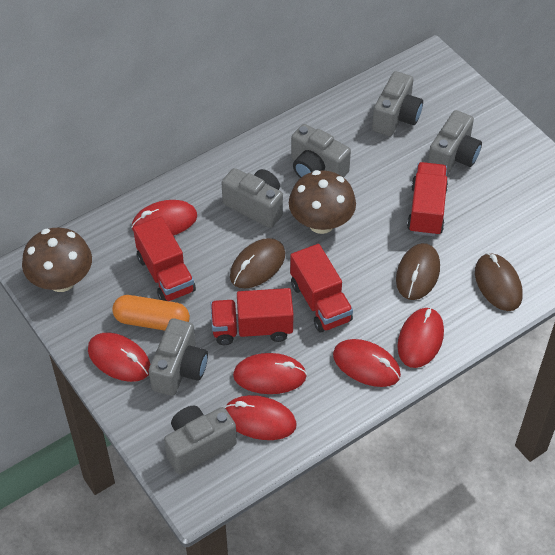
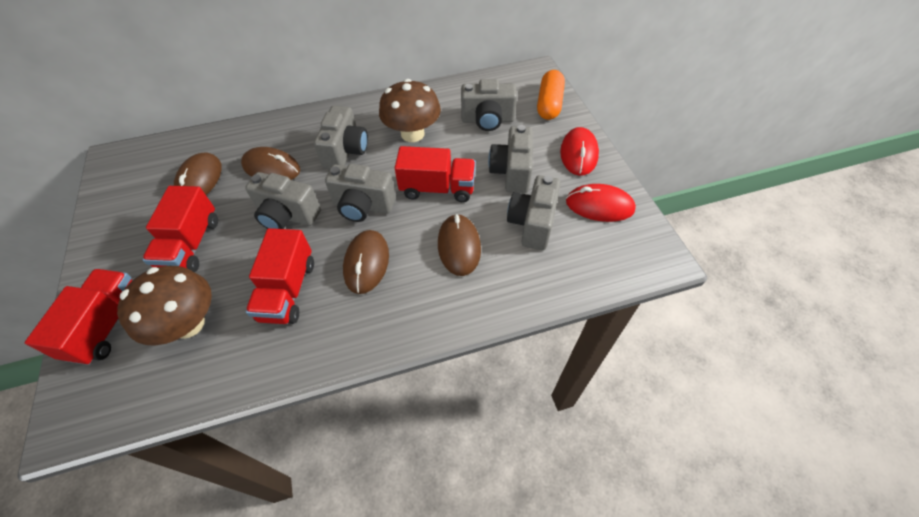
brown mouse: [230,238,285,289] [396,243,440,300] [475,253,523,311] = 3 -> [174,152,222,195] [241,147,300,180] [343,230,389,294] [438,214,481,276] = 4
red mouse: [88,332,151,382] [131,200,197,236] [224,395,296,440] [233,353,307,394] [333,339,401,387] [397,307,444,368] = 6 -> [560,127,599,176] [566,184,636,222] = 2

